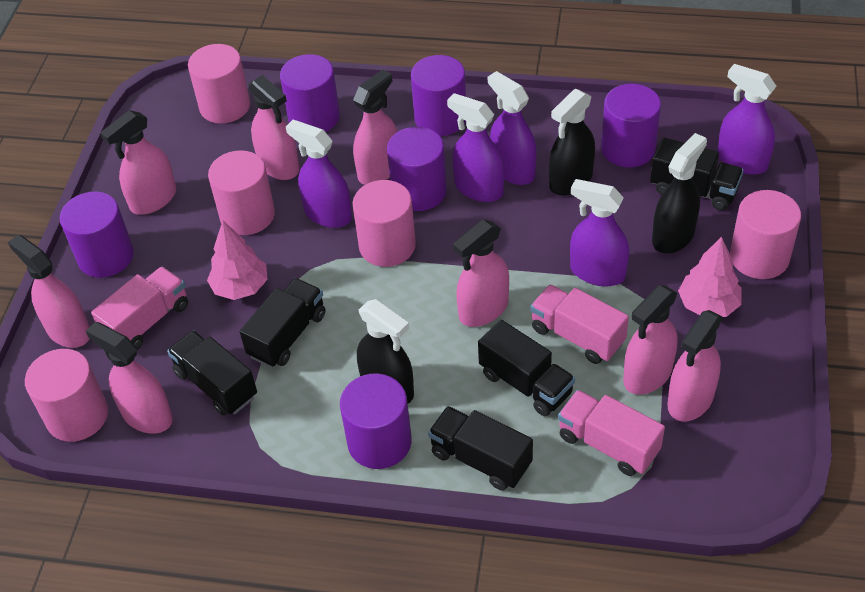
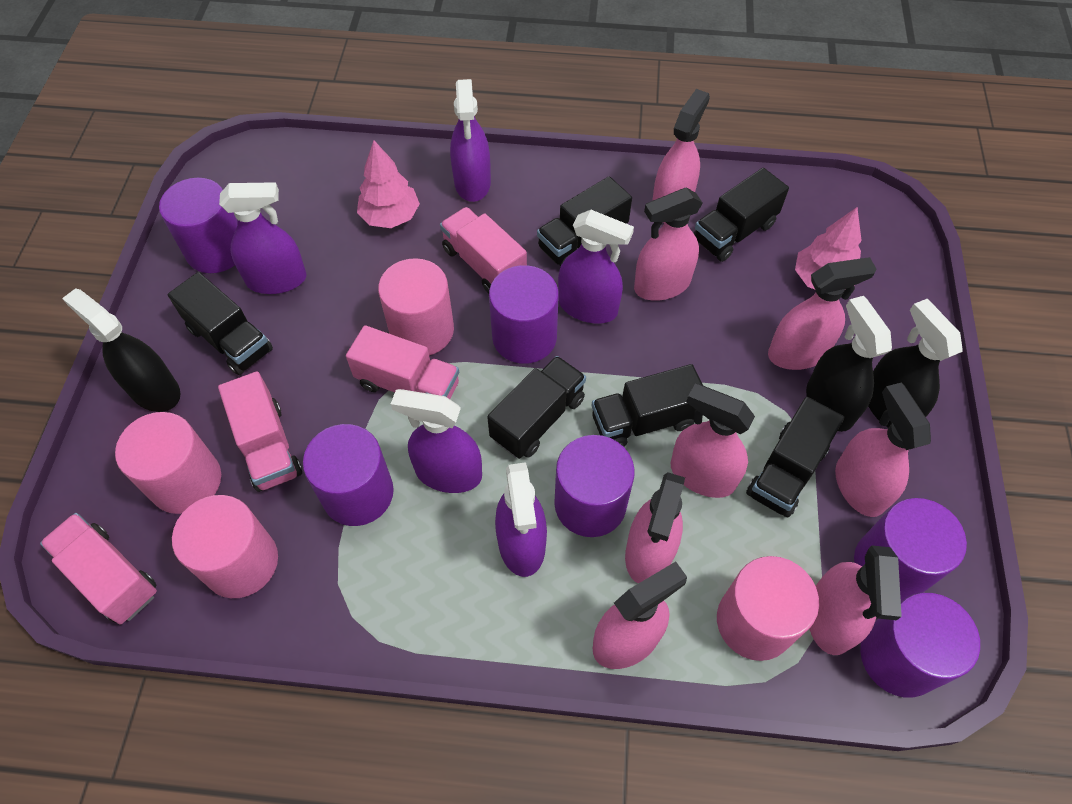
black truck: [167,330,257,416] [240,278,325,368] [428,406,533,491] [478,320,575,416] [650,137,744,211] = 5 -> [168,272,273,375] [487,356,586,459] [537,176,632,267] [591,364,703,447] [694,168,789,262] [746,397,844,518] = 6
pink cylinder: [25,349,108,442] [188,44,250,124] [208,150,275,235] [352,180,416,267] [730,190,801,279] = 5 -> [115,412,221,514] [172,495,278,598] [378,258,454,355] [717,556,819,661] = 4
pink truck: [91,267,188,350] [530,285,629,364] [558,390,665,476] = 3 -> [40,513,157,624] [218,371,302,492] [346,325,459,399] [440,207,527,293] = 4

